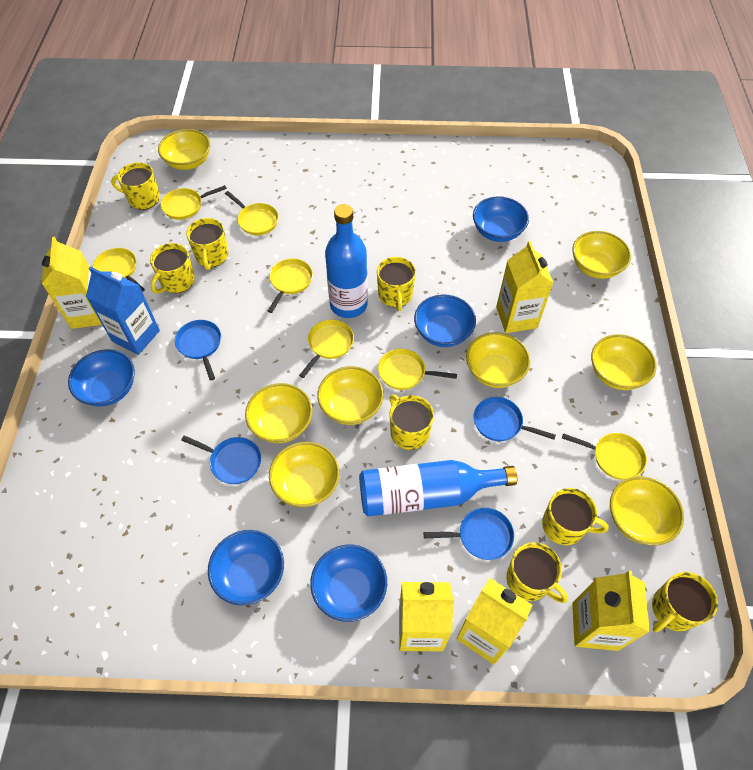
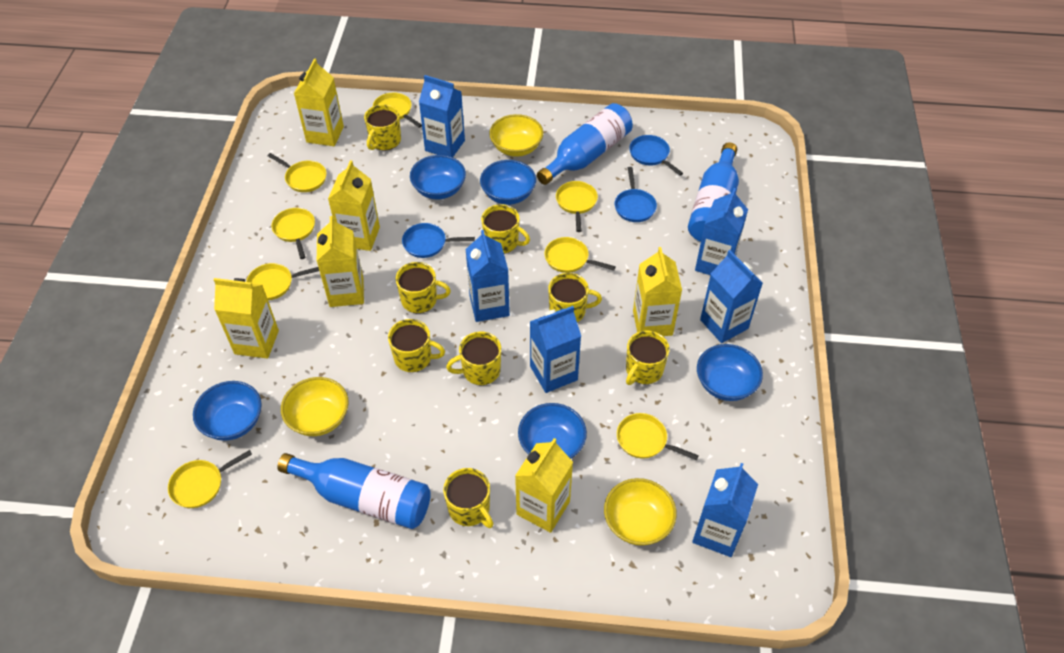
blue bottle: [325,204,368,318] [359,460,517,516] = 2 -> [277,453,431,529] [537,103,633,185] [688,142,739,242] = 3
blue carton: [86,267,160,355] = 1 -> [419,75,465,157] [466,230,510,322] [530,306,581,393] [692,463,758,557] [695,188,748,275] [700,250,763,343] = 6
blue pan: [175,320,221,380] [181,435,261,484] [424,508,514,560] [474,397,556,441] = 4 -> [402,223,475,258] [615,167,657,222] [629,135,683,176] = 3
yellow bowl: [158,129,210,170] [245,383,313,443] [269,442,340,507] [317,366,384,425] [466,332,531,388] [572,231,631,279] [591,334,657,390] [610,476,684,546] = 8 -> [281,377,349,436] [489,114,543,157] [604,478,677,546] = 3
yellow carton: [42,237,102,329] [399,582,454,651] [456,578,533,665] [496,241,553,333] [572,571,650,651] = 5 -> [214,278,279,358] [294,58,344,146] [317,216,364,307] [328,160,380,251] [515,438,573,533] [633,247,682,336] = 6
yellow pan: [93,248,145,292] [161,185,227,220] [225,191,279,235] [268,259,313,313] [299,319,354,378] [378,349,457,390] [562,433,647,480] = 7 -> [168,450,252,508] [246,263,319,300] [268,153,327,192] [271,208,315,259] [373,93,422,128] [544,237,616,273] [556,181,598,232] [617,413,699,460] = 8

